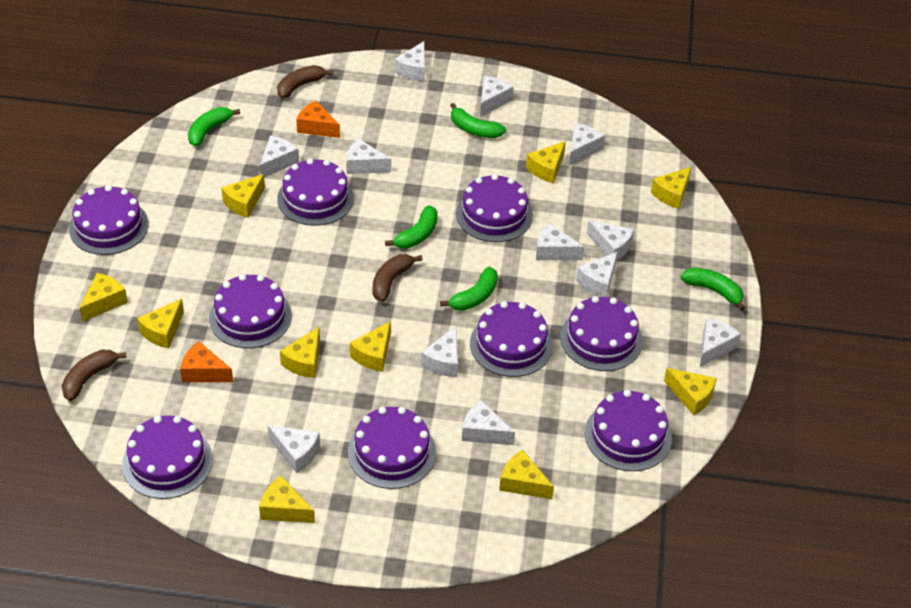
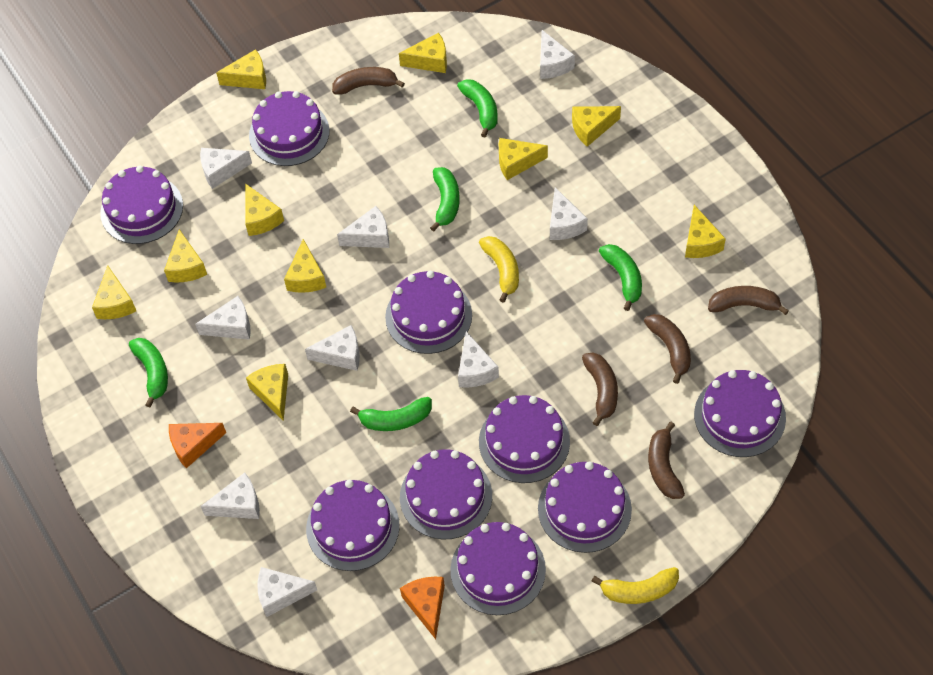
brown banana: [62,350,127,401] [277,65,333,98] [373,254,423,302] = 3 -> [332,67,405,95] [582,352,618,426] [644,314,691,384] [648,422,685,499] [708,286,789,315] = 5
white cheese: [260,136,299,177] [268,425,320,473] [346,138,391,174] [395,41,425,81] [421,326,458,377] [462,400,515,445] [480,76,513,117] [536,223,584,260] [569,123,605,165] [576,252,618,297] [587,220,634,261] [700,317,741,367] = 12 -> [195,296,251,340] [200,148,252,189] [201,473,260,519] [257,567,317,617] [305,325,360,371] [337,206,389,248] [458,331,499,388] [540,30,575,79] [550,187,588,240] = 9
yellow banana: none = 0 -> [479,236,519,303] [592,567,679,604] = 2

